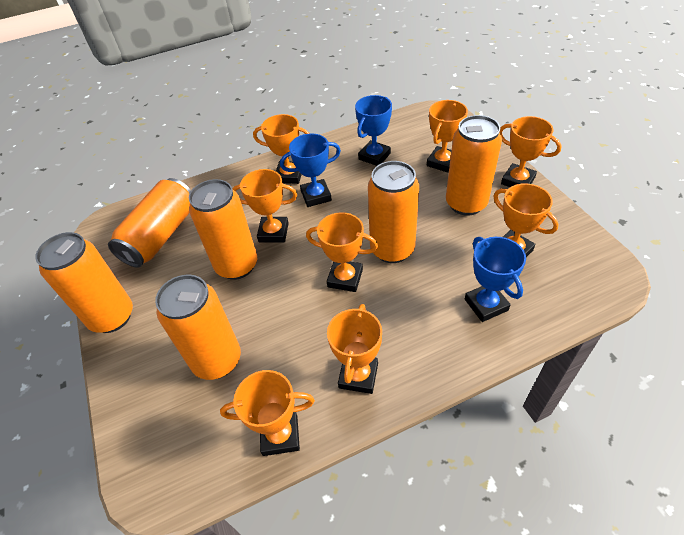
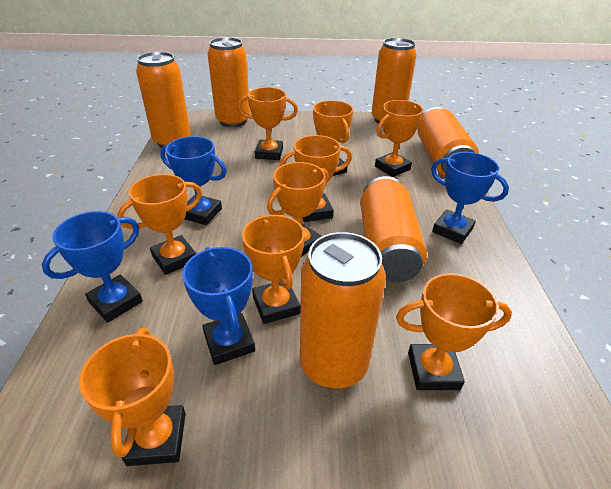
blue trophy: [280,133,341,207] [355,95,392,166] [465,237,526,322] = 3 -> [42,211,143,323] [160,136,227,225] [182,247,255,365] [431,152,509,244] = 4
orange trophy: [220,370,315,456] [233,169,297,243] [253,114,310,184] [306,212,378,292] [327,304,382,394] [427,100,468,173] [493,183,558,257] [500,116,562,187] = 8 -> [79,328,186,466] [117,174,202,275] [237,87,298,160] [242,215,305,324] [267,162,329,257] [280,135,352,222] [313,100,353,176] [375,100,423,177] [396,273,512,390] = 9

